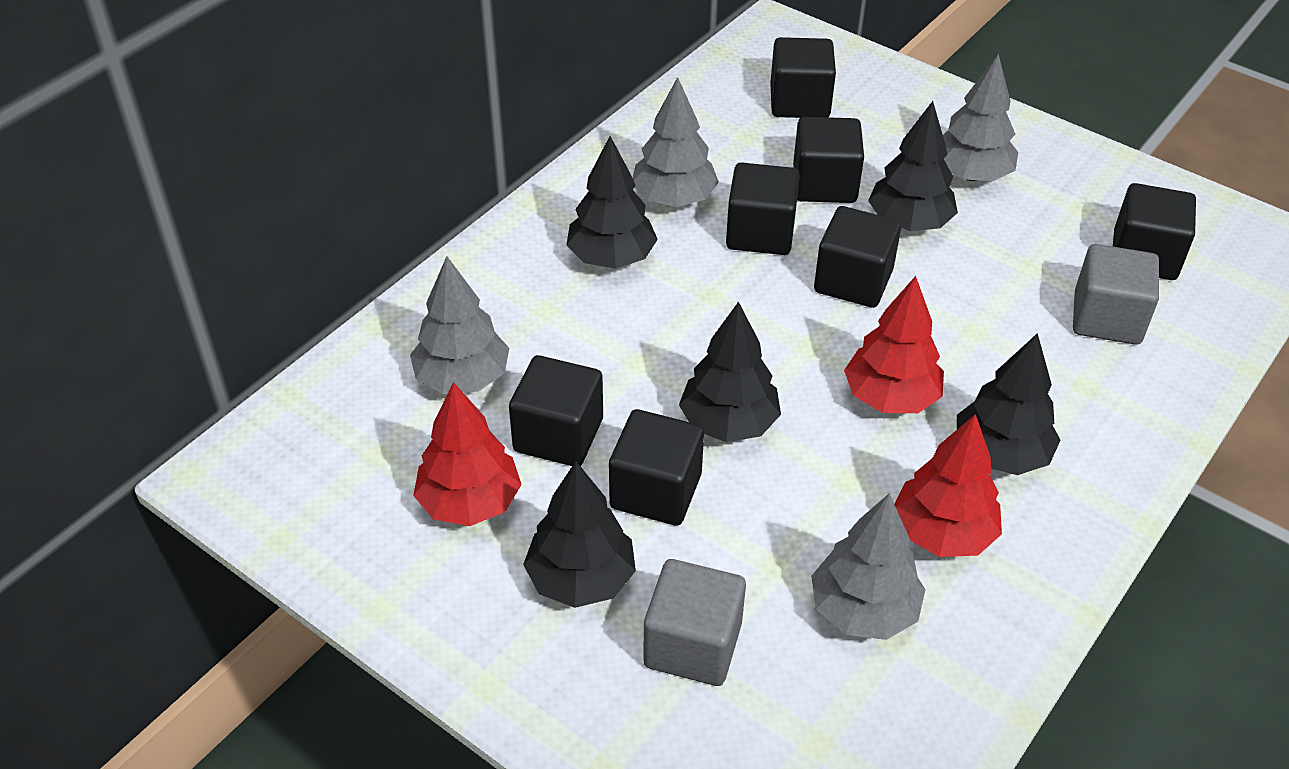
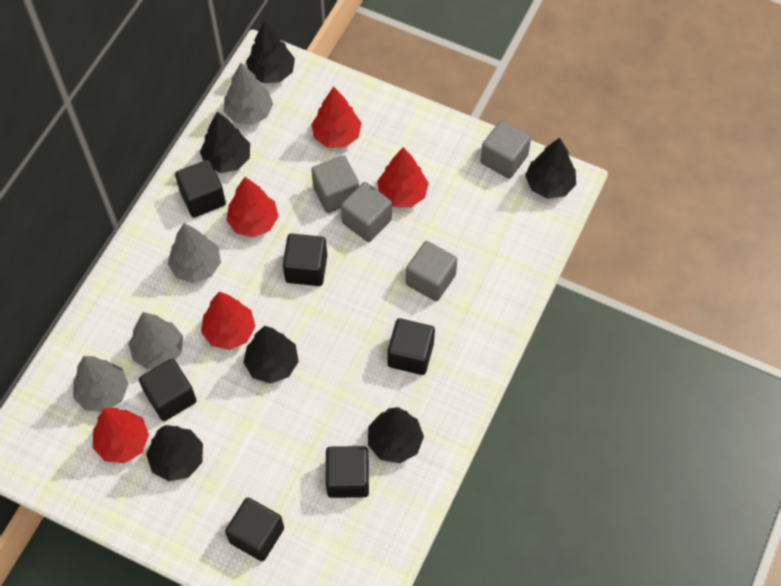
black cube: [509,355,603,466] [609,409,704,526] [726,162,800,255] [770,37,836,118] [793,117,864,203] [814,206,901,308] [1113,183,1196,280] = 7 -> [139,359,197,421] [175,160,226,218] [225,497,284,561] [283,234,327,286] [326,446,369,498] [387,318,435,375] = 6
black tree: [523,461,636,608] [566,136,658,269] [679,301,781,442] [868,101,958,231] [957,333,1060,475] = 5 -> [146,425,203,481] [200,111,250,173] [243,326,299,384] [246,21,295,83] [368,407,424,463] [525,138,576,199] = 6
grey cube: [643,559,746,686] [1073,244,1159,345] = 2 -> [311,155,359,213] [341,182,392,242] [406,241,457,301] [480,120,531,179] = 4
red tree: [413,382,522,526] [844,276,944,413] [894,414,1002,557] = 3 -> [93,407,149,463] [201,292,256,350] [226,177,279,237] [311,86,362,148] [377,147,429,208] = 5

